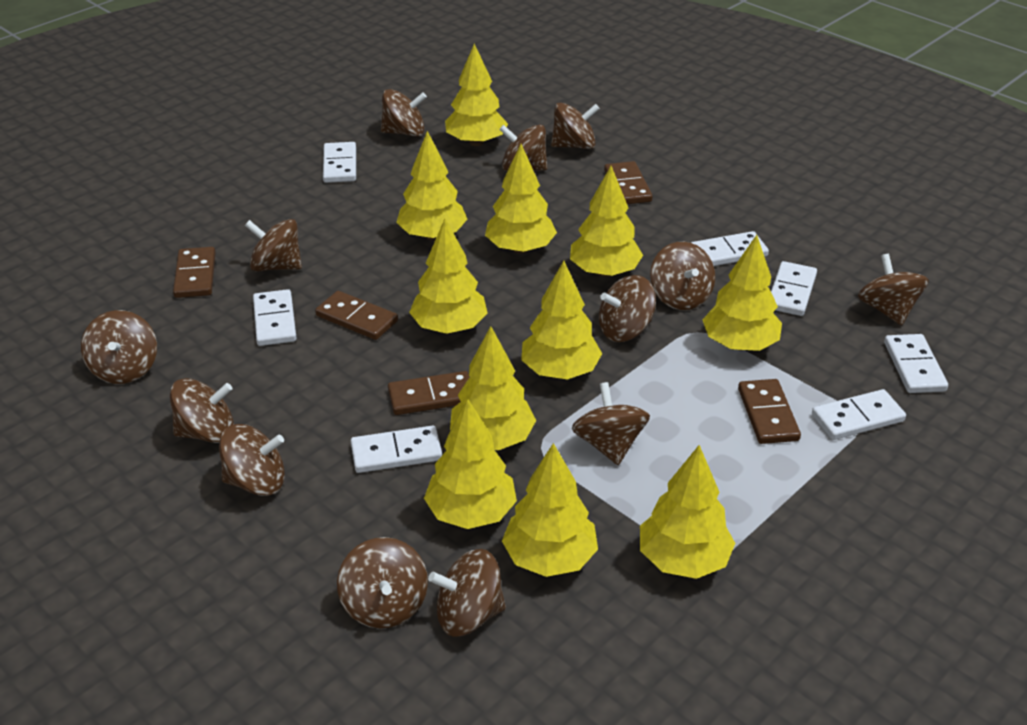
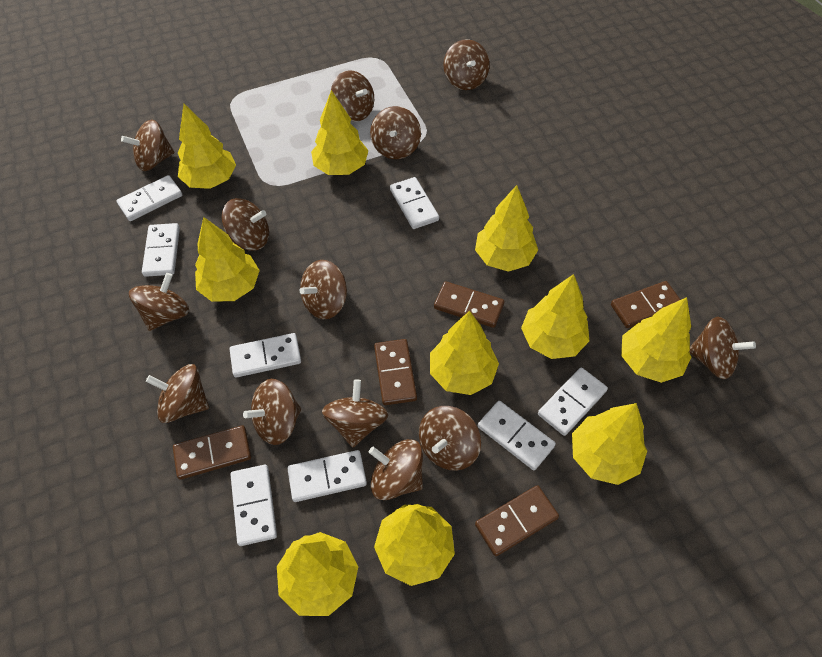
white domino: [253,289,297,346] [323,142,356,183] [351,426,442,473] [691,231,769,266] [771,261,817,316] [812,389,906,440] [884,334,948,393] = 7 -> [116,175,182,221] [142,223,180,277] [230,333,301,378] [230,465,277,546] [287,450,367,502] [390,177,439,229] [478,401,556,470] [538,367,608,436] = 8
yellow tree: [396,131,467,240] [409,219,488,334] [424,399,517,529] [445,44,508,146] [450,326,536,450] [485,144,557,254] [502,443,598,577] [521,261,602,379] [570,166,643,277] [640,445,735,579] [702,235,782,351] = 11 -> [178,104,236,189] [195,217,260,302] [277,532,358,616] [311,90,369,175] [374,504,455,586] [430,311,499,395] [475,185,538,272] [521,274,589,359] [572,403,647,485] [621,297,691,383] = 10

